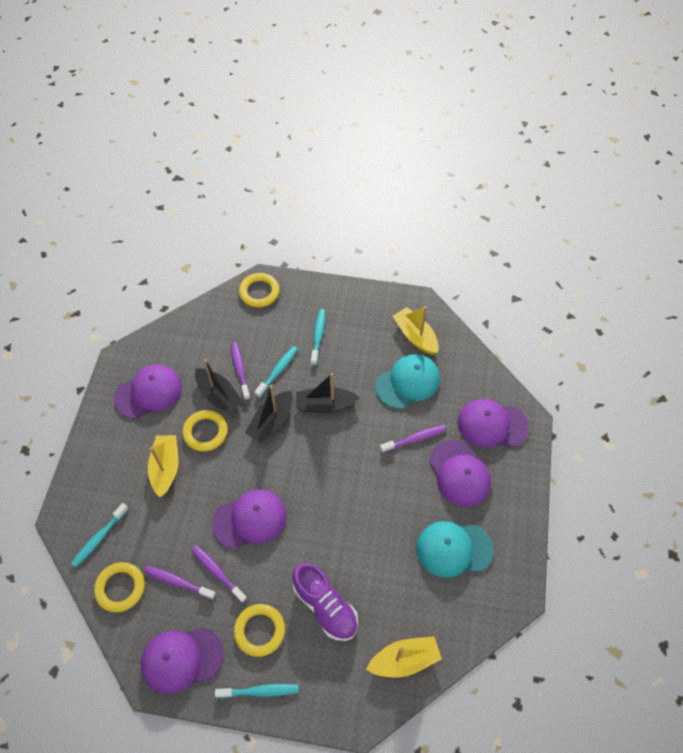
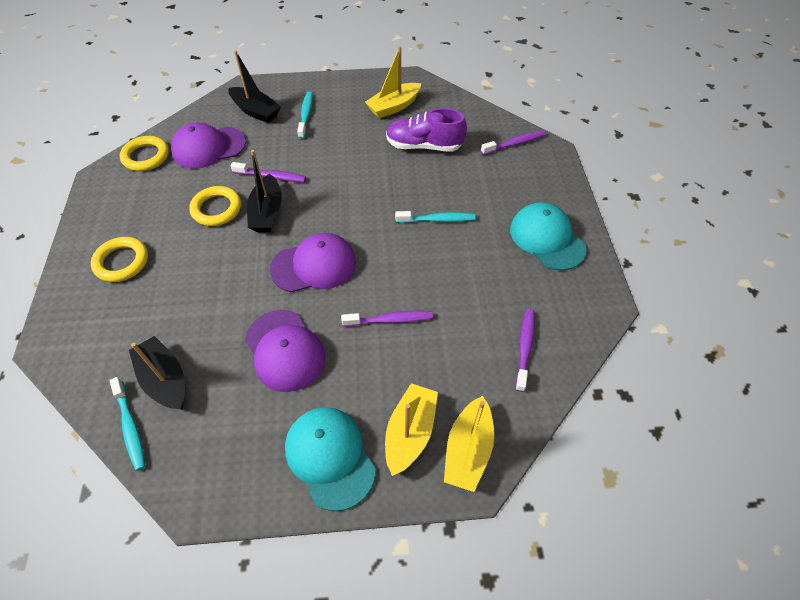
purple cap: [114,364,182,419] [141,627,223,694] [212,489,286,549] [429,440,491,507] [458,399,529,448] = 5 -> [171,123,246,169] [245,310,325,392] [270,233,356,292] = 3
turquoise toothbrush: [71,503,129,567] [215,684,299,698] [255,346,298,398] [311,309,325,365] = 4 -> [110,377,145,471] [297,91,313,139] [395,211,475,223] = 3
yellow ring: [94,562,145,612] [182,410,228,452] [234,604,285,657] [239,273,280,308] = 4 -> [91,237,148,282] [120,136,169,171] [189,186,241,226] = 3

